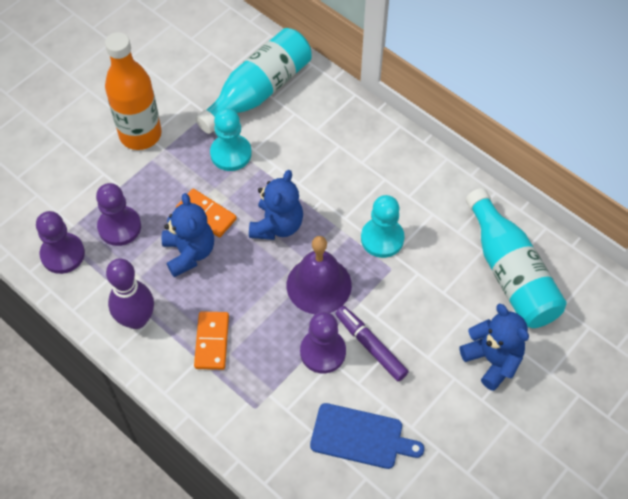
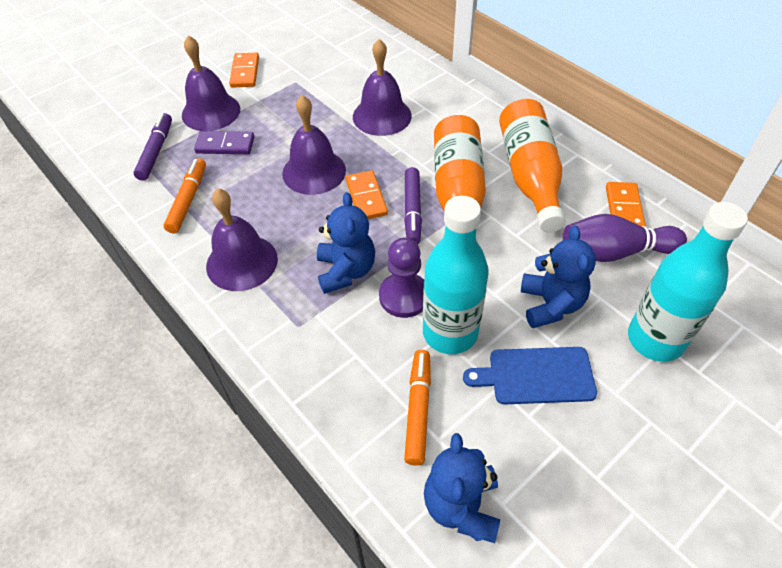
orange bottle: [105,32,162,150] = 1 -> [434,115,486,243] [499,99,566,233] = 2
orange domino: [176,189,237,237] [194,311,229,370] = 2 -> [229,52,259,88] [346,170,388,219] [606,182,646,227] = 3
orange marker: none = 0 -> [164,158,206,233] [404,350,431,466] = 2
purple bell: [287,236,352,314] = 1 -> [182,35,240,131] [206,189,278,291] [282,95,346,195] [353,39,412,136] = 4
purple domino: none = 0 -> [194,131,255,154] = 1
purple marker: [335,306,408,381] = 1 -> [133,113,172,181] [404,167,422,244] = 2
purple pawn: [36,211,85,274] [96,183,141,246] [300,312,346,373] = 3 -> [379,238,424,318] = 1
turquoise pawn: [210,108,252,171] [361,195,404,258] = 2 -> none = 0

